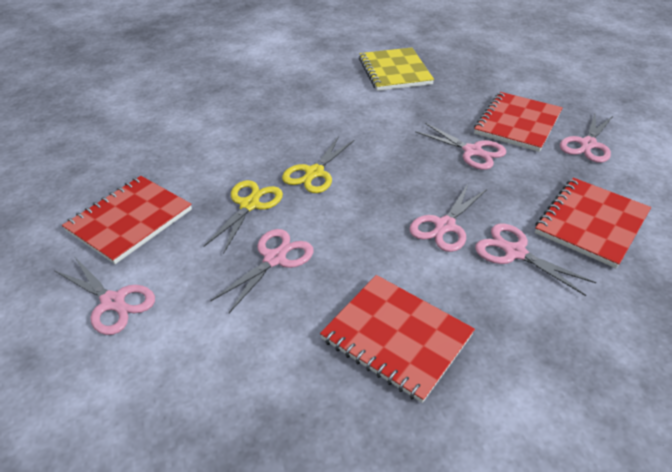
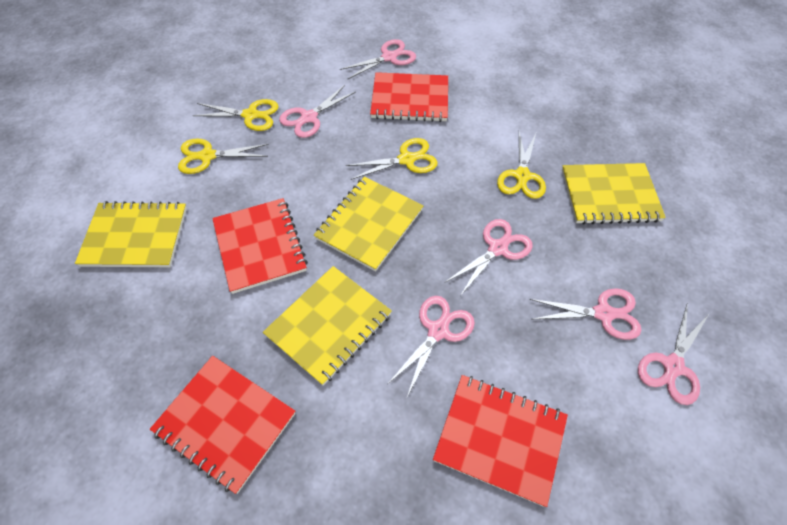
yellow notebook: [359,47,434,91] = 1 -> [75,201,187,267] [263,266,392,386] [314,177,423,272] [562,163,666,224] = 4
yellow scissors: [203,180,283,254] [282,136,355,193] = 2 -> [178,138,269,174] [192,99,279,131] [346,138,438,180] [497,132,546,199] = 4

